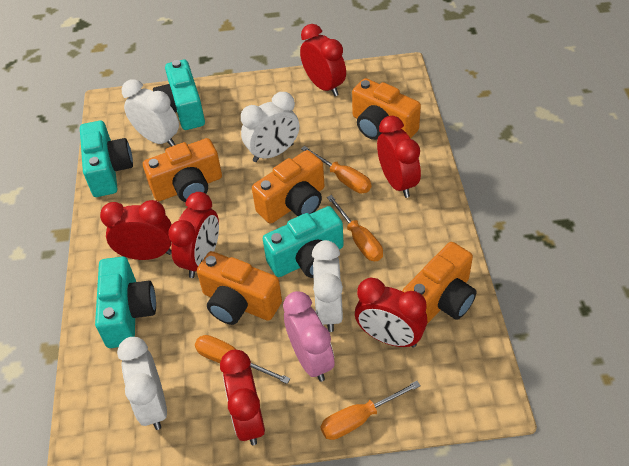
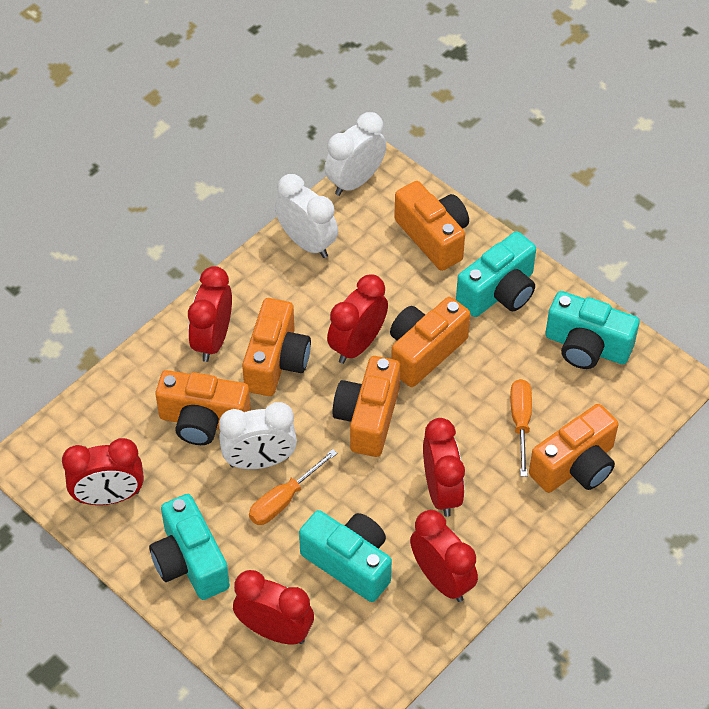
orange camera: [143,138,222,202] [197,251,282,325] [252,150,325,224] [352,78,421,140] [402,242,477,324] = 5 -> [156,370,251,445] [242,298,311,396] [332,356,400,457] [390,297,470,387] [394,181,469,271] [529,404,619,493] = 6
orange screwdriver: [195,335,290,384] [301,146,371,193] [320,381,421,440] [327,195,383,261] = 4 -> [249,449,338,525] [510,379,532,477] = 2
pink clock: [283,291,334,382] = 1 -> none = 0
white clock: [117,337,167,430] [122,79,179,147] [241,92,299,162] [312,240,343,332] = 4 -> [219,402,297,469] [275,174,338,258] [324,112,386,196] = 3

